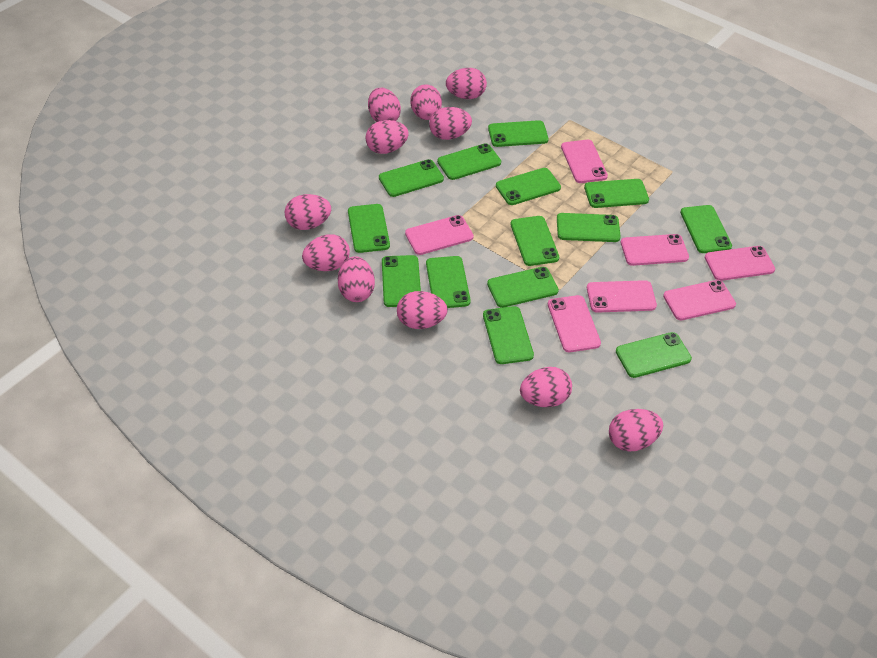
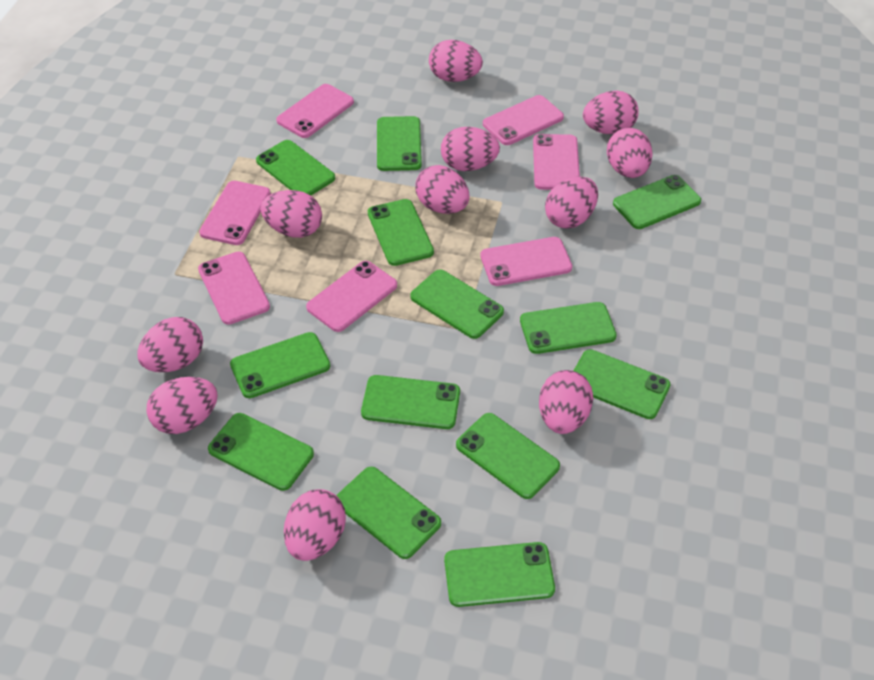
green phone: [348,204,390,253] [379,159,444,197] [382,255,421,307] [426,256,471,308] [437,143,501,180] [483,306,534,364] [487,267,559,308] [488,120,549,147] [496,168,561,205] [510,216,559,266] [557,213,621,242] [584,179,649,208] [616,332,692,378] [680,205,732,253] = 14 -> [208,413,314,491] [230,332,330,398] [256,140,335,195] [336,467,441,559] [361,375,460,429] [368,199,434,266] [377,116,422,171] [410,269,504,339] [444,542,555,607] [456,413,560,499] [520,302,617,354] [574,349,671,419] [613,175,701,229] = 13

